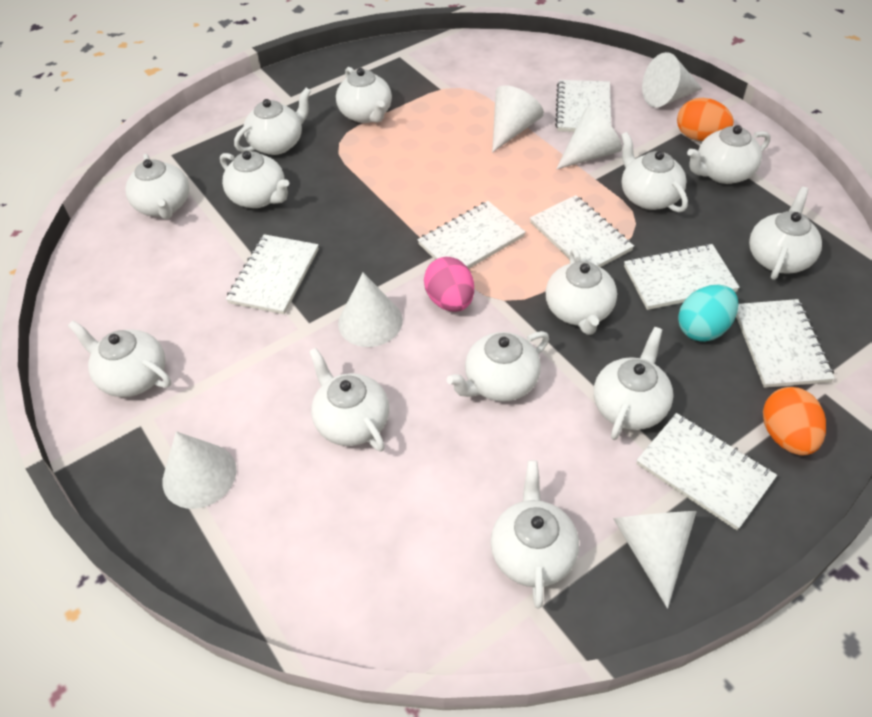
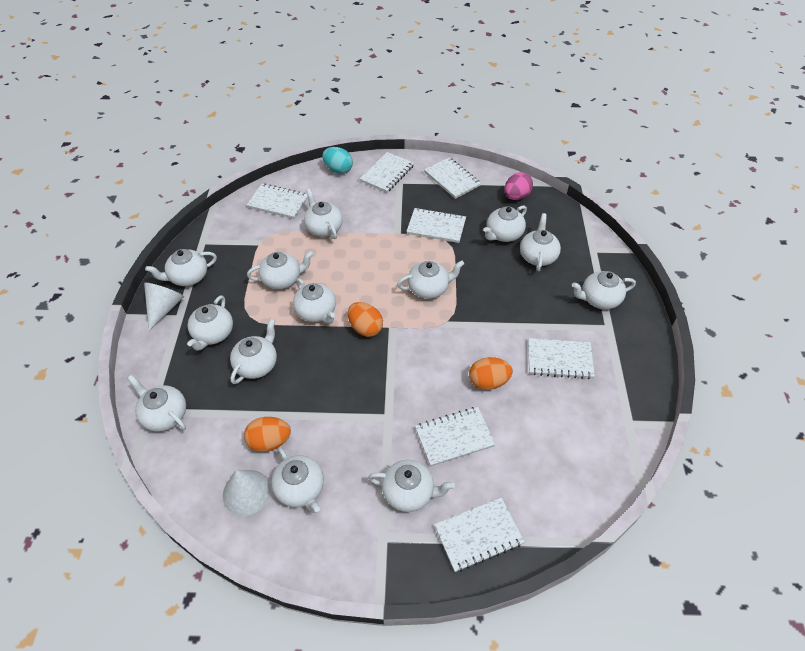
orange egg: [677,98,734,141] [763,387,826,455] = 2 -> [244,417,291,452] [348,302,383,337] [469,357,513,390] = 3
white cone: [162,431,236,509] [338,273,403,347] [492,85,544,153] [556,107,622,170] [613,511,697,609] [642,52,702,107] = 6 -> [144,283,184,331] [223,470,271,516] = 2

